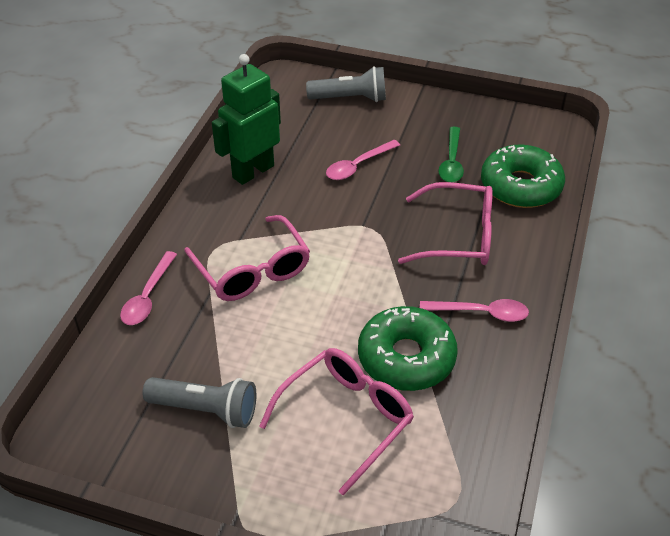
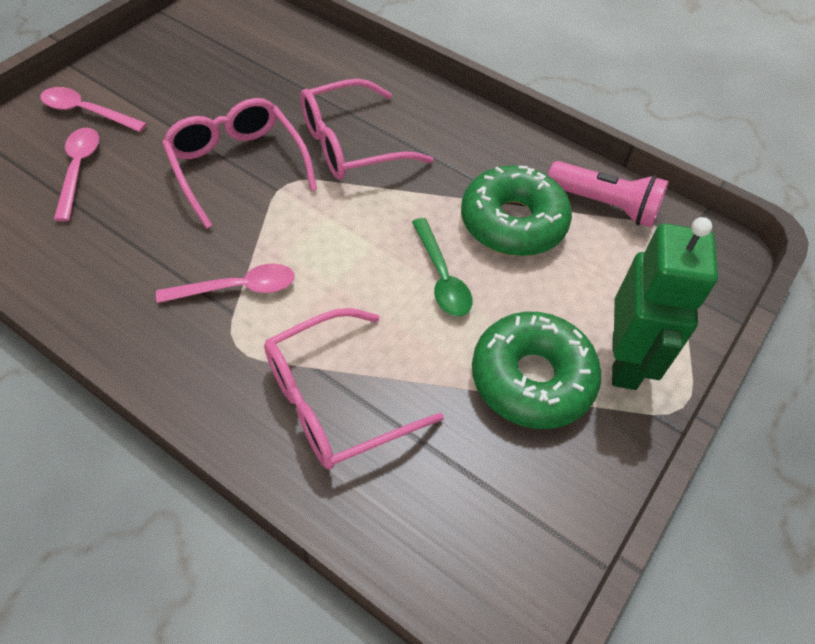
grey flashlight: [142,377,256,428] [306,66,386,102] = 2 -> none = 0
pink flashlight: none = 0 -> [548,161,669,228] = 1

